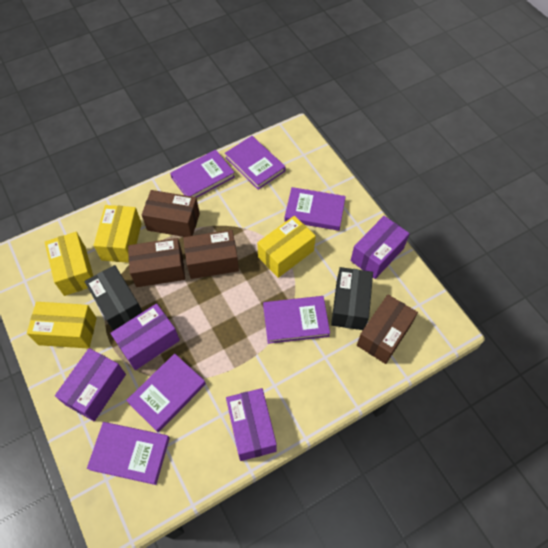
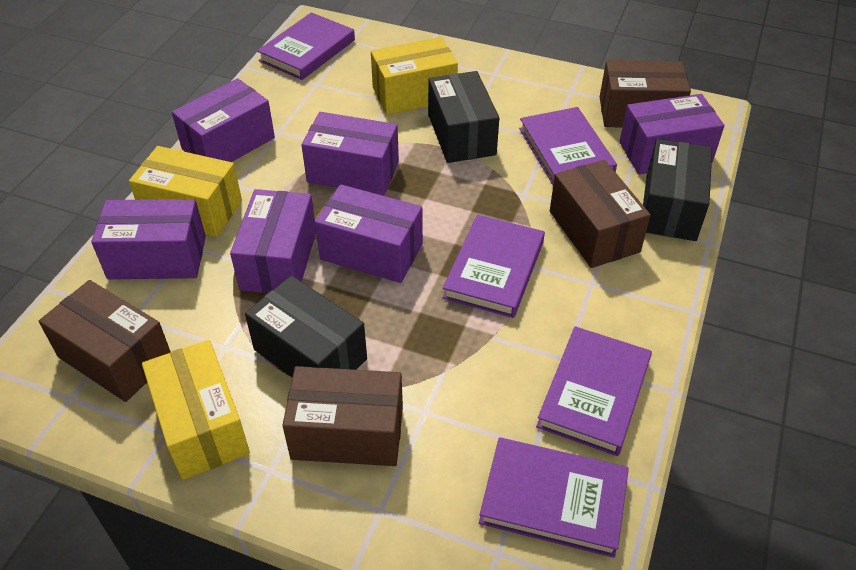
black box: [85,265,142,331] [331,267,373,330] = 2 -> [245,275,367,377] [428,71,499,163] [643,139,712,241] = 3
purple book: [87,422,170,485] [126,353,206,432] [170,150,235,198] [225,136,286,190] [263,296,330,344] [285,187,346,231] = 6 -> [257,12,355,80] [442,214,545,318] [479,438,629,558] [519,107,617,185] [536,326,652,456] = 5
purple box: [55,348,126,421] [110,303,180,370] [226,388,277,461] [351,216,410,279] = 4 -> [91,199,206,279] [172,78,275,162] [230,189,316,293] [302,112,399,196] [315,184,423,283] [619,94,725,175] = 6
yellow box: [27,302,97,349] [45,232,93,296] [94,205,142,263] [257,216,316,278] = 4 -> [129,146,242,237] [142,340,250,480] [371,37,458,115] = 3

